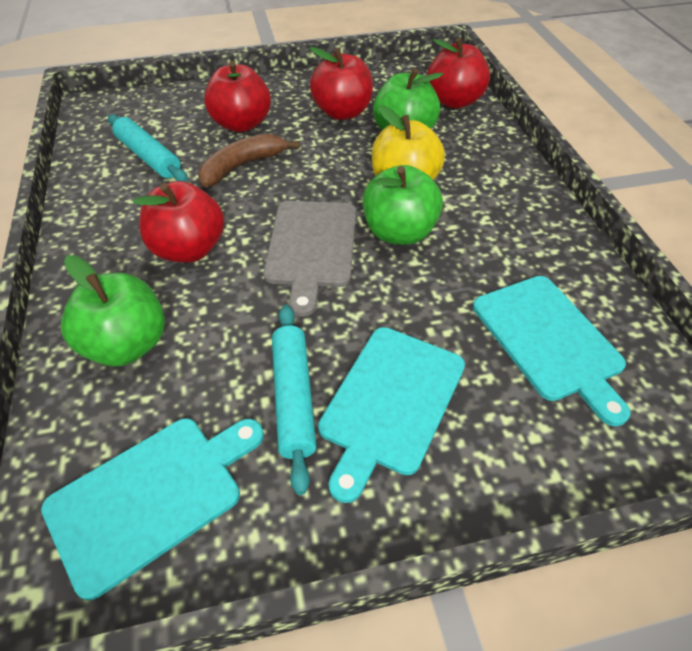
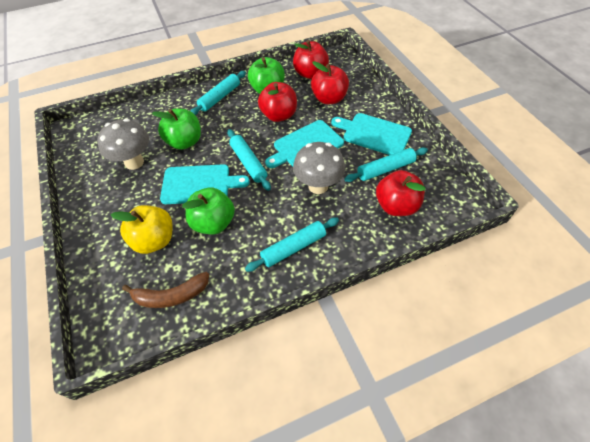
grey cutting board: [264,201,356,317] = 1 -> none = 0
grey mushroom: none = 0 -> [97,119,149,170] [293,142,345,194] = 2
turquoise rolling pin: [108,114,188,182] [272,305,317,495] = 2 -> [190,71,246,115] [227,129,271,191] [245,218,339,272] [344,147,428,182] = 4

